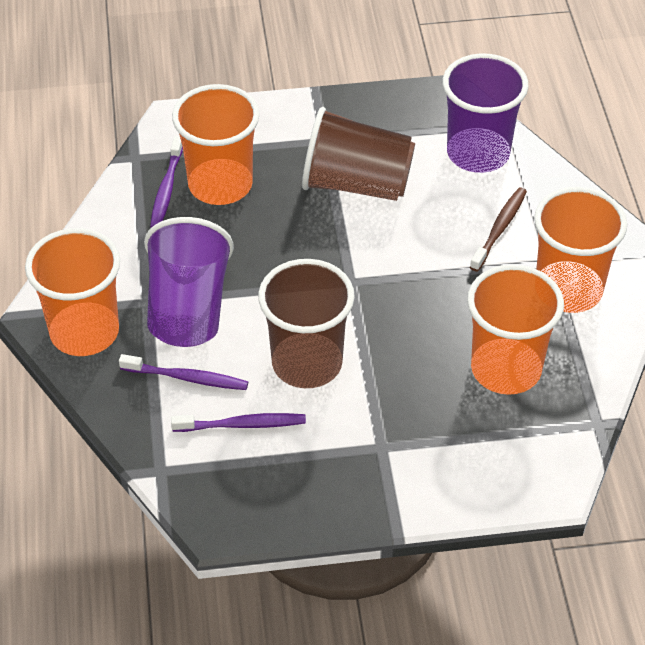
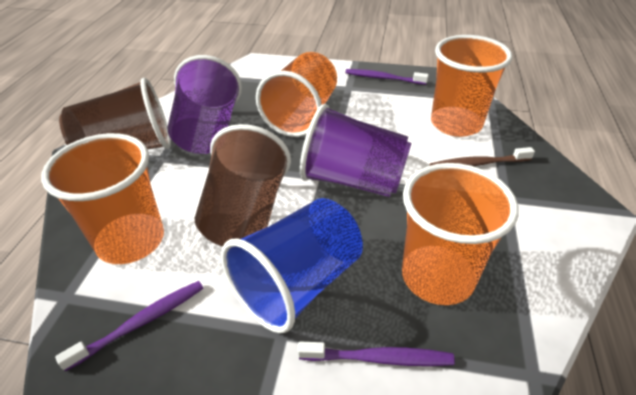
blue cup: none = 0 -> [221,198,363,334] = 1

